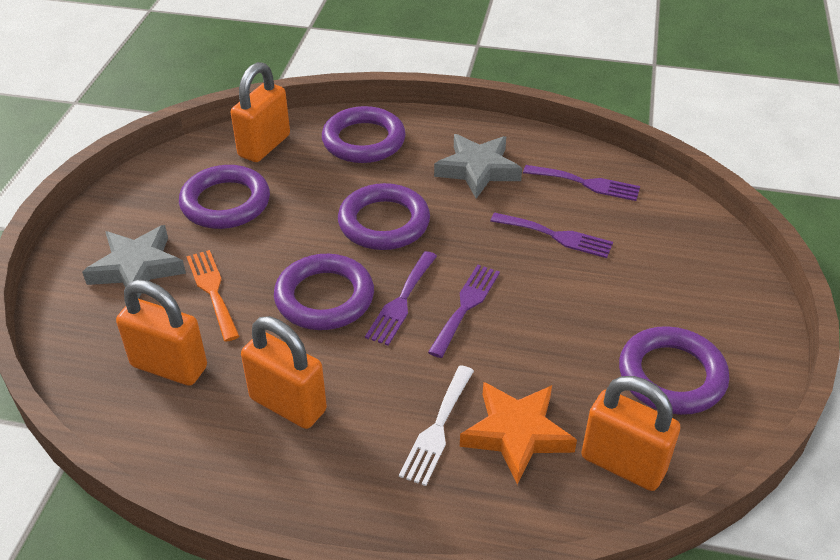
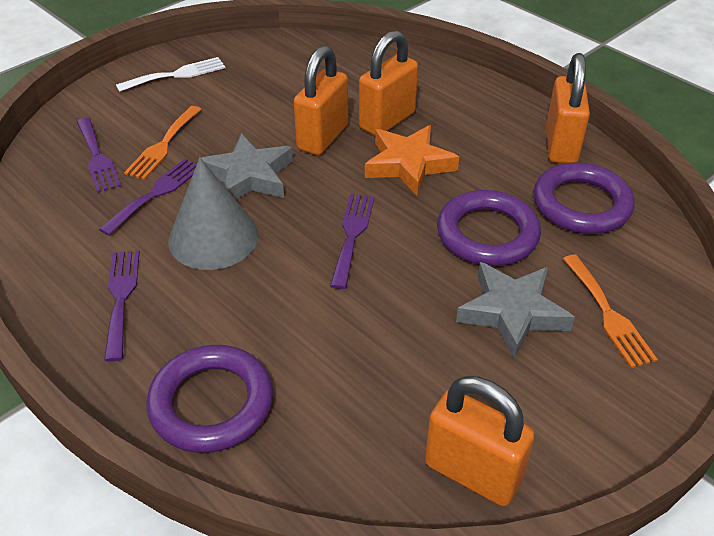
grey cone: none = 0 -> [168,157,259,270] = 1
orange fork: [186,250,240,342] = 1 -> [124,106,202,180] [563,255,658,368] = 2
purple ring: [179,165,270,229] [274,254,374,330] [322,106,406,163] [338,183,430,250] [619,326,729,415] = 5 -> [147,345,273,453] [437,190,541,266] [533,162,635,234] = 3

